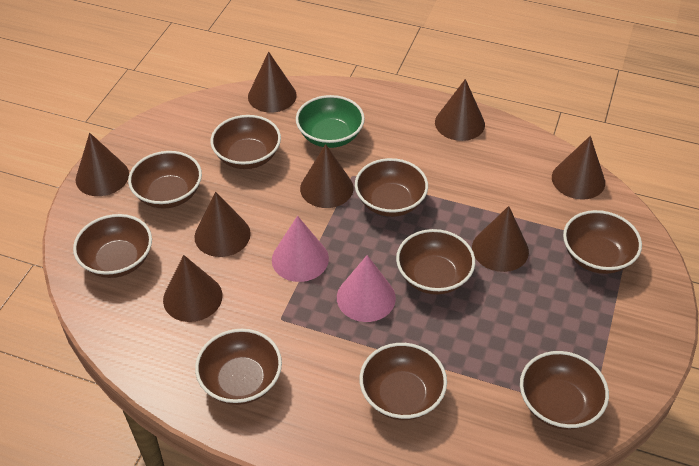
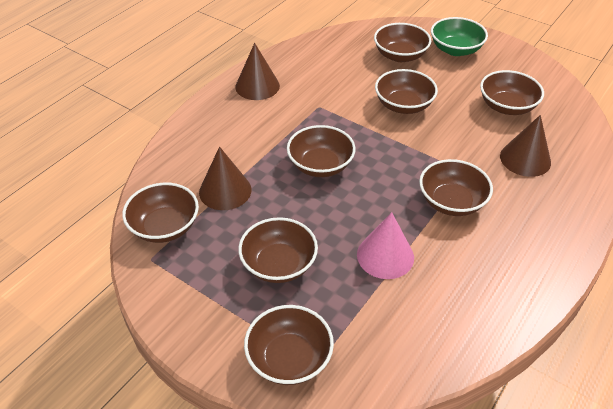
brown bowl: [73,214,152,278] [128,151,202,209] [195,329,282,405] [210,115,281,169] [355,158,428,217] [359,343,447,420] [396,229,475,295] [520,351,609,430] [563,210,642,274] = 9 -> [122,183,199,243] [238,217,318,283] [244,305,334,385] [287,125,356,177] [374,23,431,62] [375,69,438,114] [419,159,493,216] [480,70,544,115] = 8
brown cone: [76,133,129,196] [163,255,222,322] [194,192,251,257] [248,52,297,112] [300,144,354,208] [435,79,485,141] [472,206,529,272] [552,136,605,200] = 8 -> [199,147,251,210] [235,43,280,100] [500,115,551,177] = 3
pink cone: [272,216,329,282] [337,255,396,322] = 2 -> [357,212,414,279] = 1

